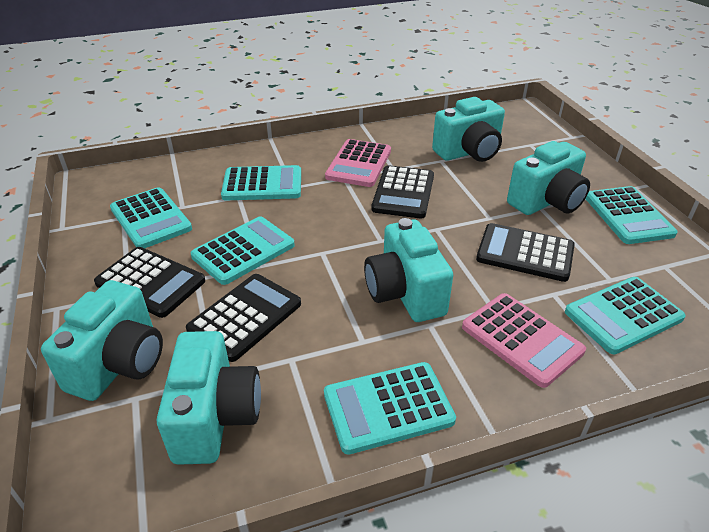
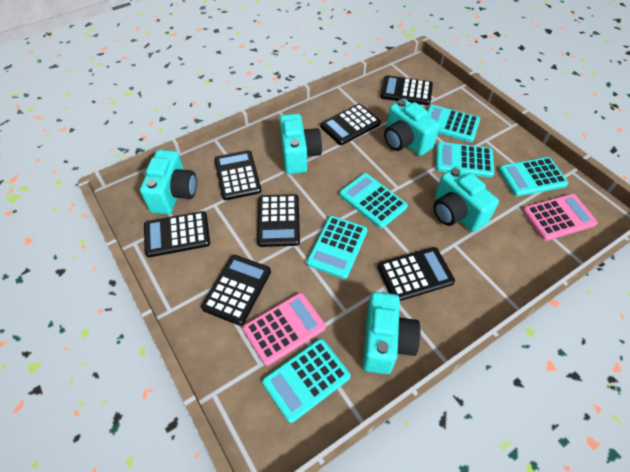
black calculator: [94,247,205,318] [186,274,301,362] [371,165,434,218] [476,223,575,282] = 4 -> [144,211,210,257] [201,255,271,326] [214,150,261,200] [257,194,300,247] [320,104,381,145] [378,247,455,301] [380,75,433,105] = 7

